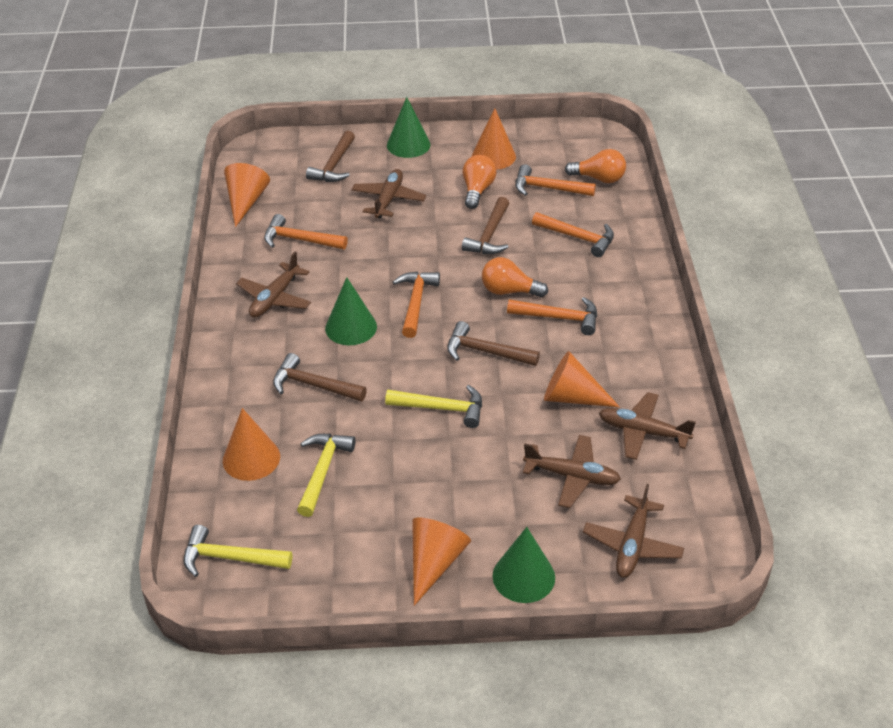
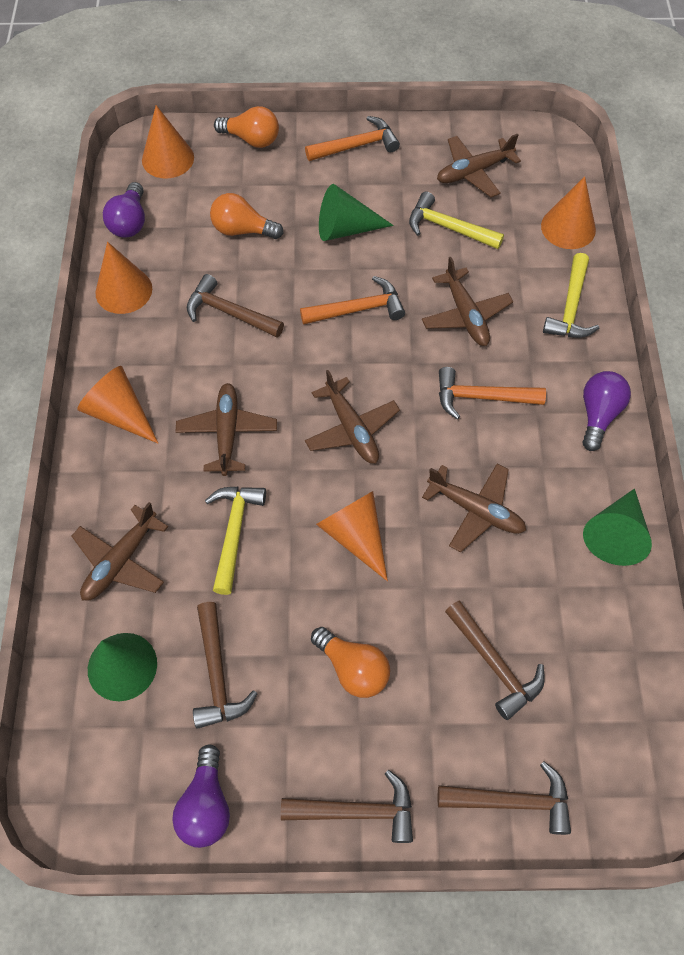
brown hammer: [273,353,367,402] [306,131,355,182] [447,321,540,366] [462,197,509,254] = 4 -> [187,274,284,337] [193,602,258,729] [281,770,413,843] [438,762,571,835] [445,601,545,720] = 5
brown plane: [236,251,311,318] [351,169,426,218] [523,435,621,508] [583,484,684,578] [599,392,696,460] = 5 -> [72,502,168,601] [175,383,277,476] [305,370,400,464] [422,257,513,346] [422,463,526,552] [437,133,521,197] = 6
orange hammer: [264,214,348,249] [393,272,440,338] [507,297,597,335] [515,164,596,196] [532,212,614,257] = 5 -> [300,276,405,325] [305,116,400,161] [439,367,546,420] = 3
purple light bulb: none = 0 -> [103,182,145,237] [172,745,230,848] [583,371,631,451] = 3

